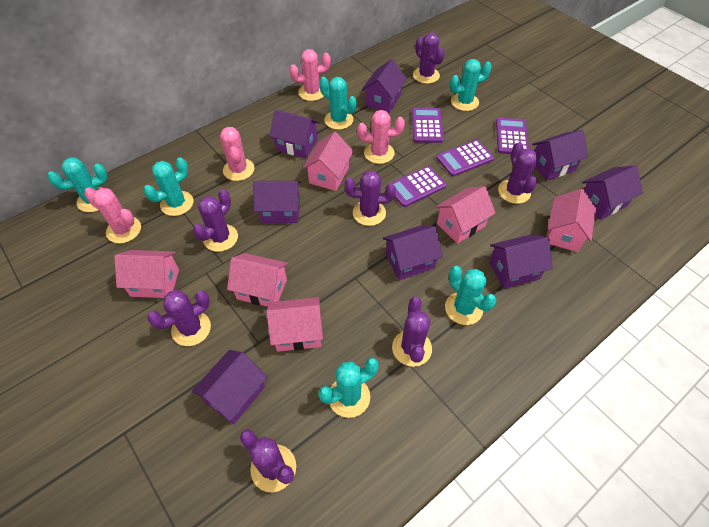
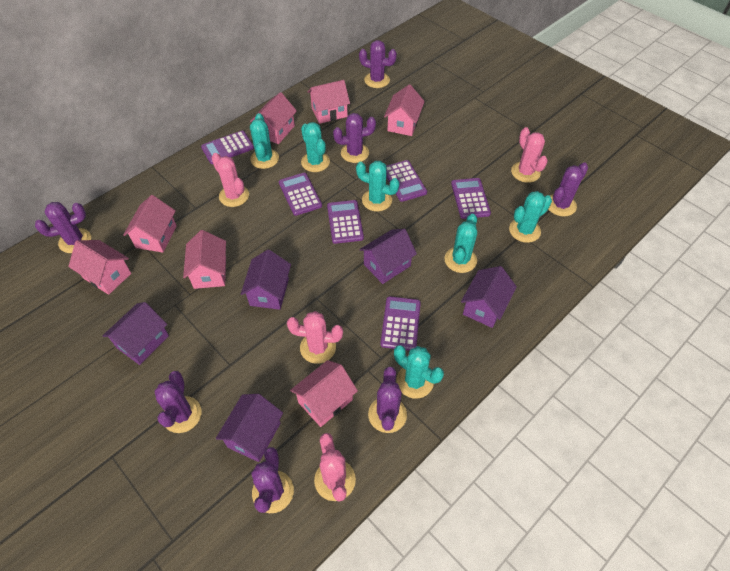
pink house: [114,250,179,298] [227,253,288,307] [266,297,323,352] [303,132,354,191] [435,186,496,244] [546,189,596,252] = 6 -> [68,240,131,295] [123,195,177,253] [183,230,226,289] [250,92,297,144] [290,360,358,427] [308,80,350,124] [384,85,425,136] = 7
purple calculator: [387,166,447,207] [412,108,444,143] [436,140,494,177] [496,118,529,154] = 4 -> [201,131,254,164] [279,173,322,216] [327,200,364,244] [380,296,421,351] [386,160,427,202] [451,178,491,219] = 6
purple house: [191,350,267,424] [253,181,301,223] [269,110,320,158] [362,59,407,113] [383,225,443,280] [489,234,553,289] [532,130,588,181] [582,165,643,220] = 8 -> [103,302,169,365] [216,394,283,462] [241,250,291,310] [359,229,417,284] [461,266,517,328] = 5

